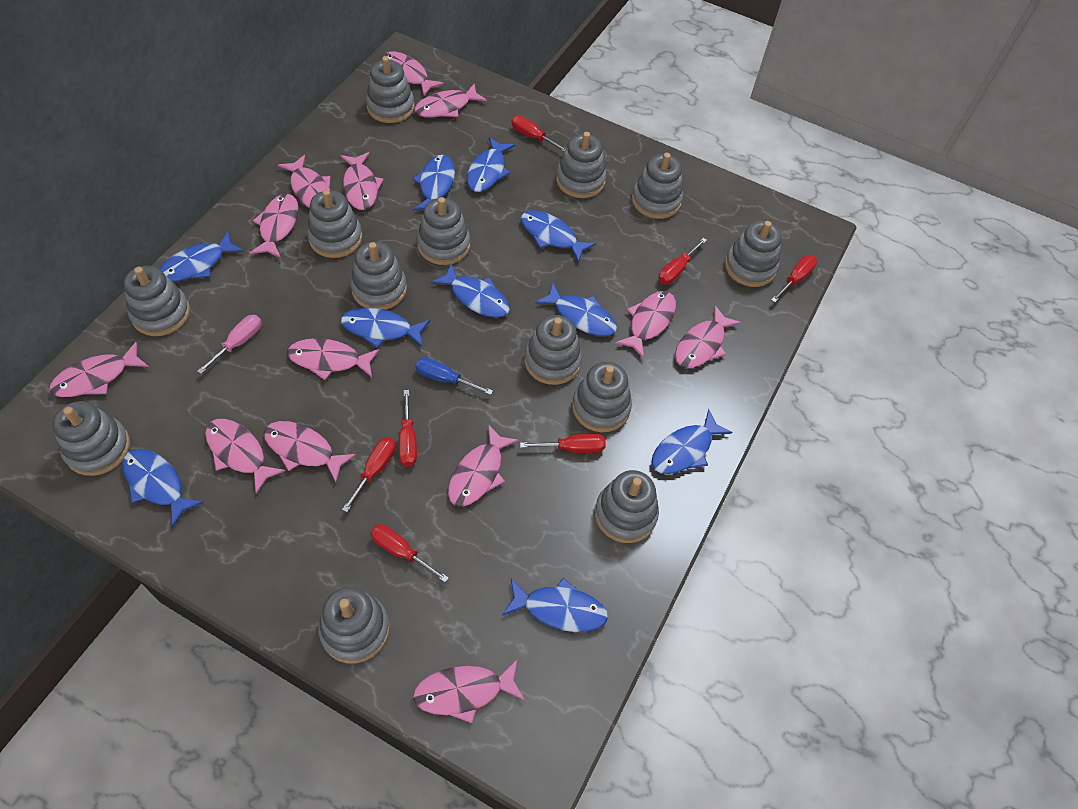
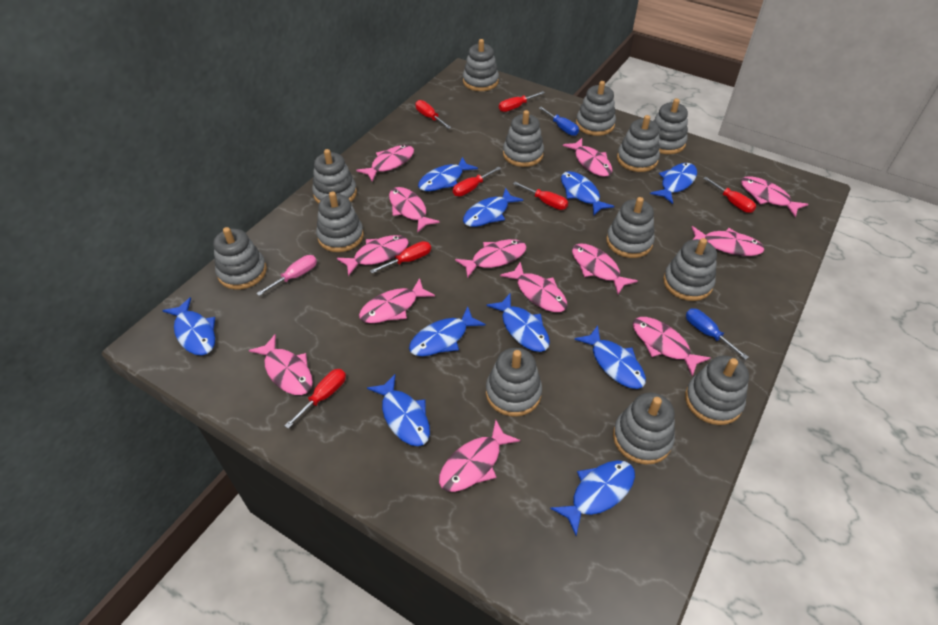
blue screwdriver: [415,357,493,395] = 1 -> [539,107,579,136] [686,308,749,360] = 2

